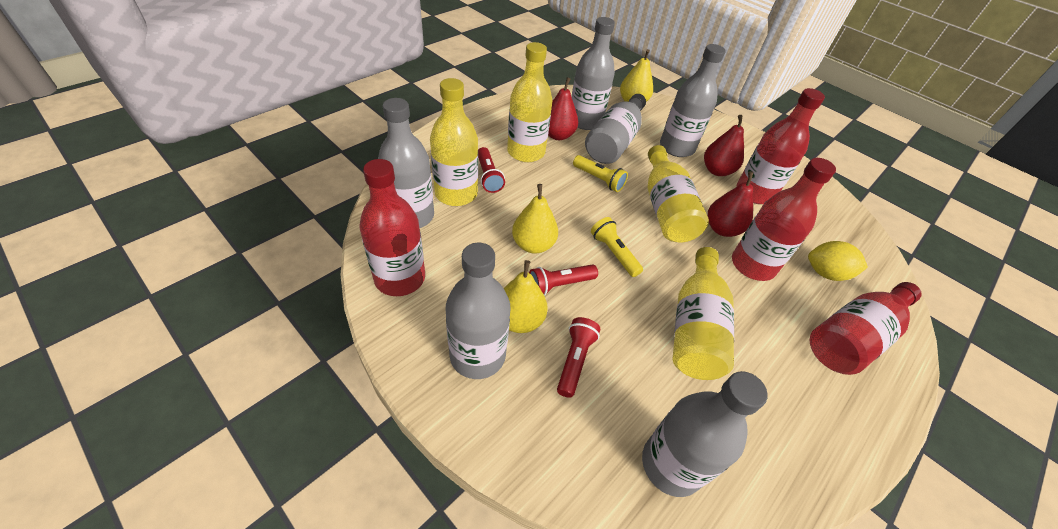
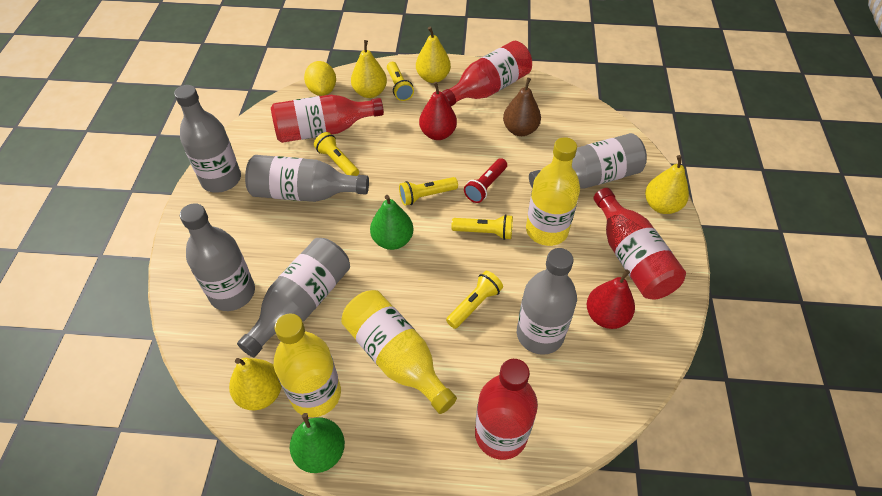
brown pear: none = 0 -> [503,78,541,136] = 1
green pear: none = 0 -> [290,413,345,473] [370,195,413,250] = 2
red flashlight: [478,147,505,193] [529,264,598,296] [557,317,600,398] = 3 -> [464,158,507,203] = 1
red pear: [548,77,578,140] [704,115,744,176] [708,171,753,237] = 3 -> [419,82,457,140] [587,269,635,329] = 2
yellow bottle: [430,78,478,206] [507,42,553,162] [648,145,709,242] [672,247,734,380] = 4 -> [274,314,341,417] [341,290,457,414] [526,137,580,246] = 3
yellow flashlight: [573,155,628,192] [591,217,643,277] = 2 -> [314,132,359,176] [387,62,414,101] [399,177,458,205] [446,271,503,329] [451,214,513,240] = 5
yellow pear: [504,260,548,333] [512,184,558,254] [620,49,653,102] = 3 -> [229,358,282,410] [351,40,387,98] [416,27,451,83] [645,155,689,214] = 4

